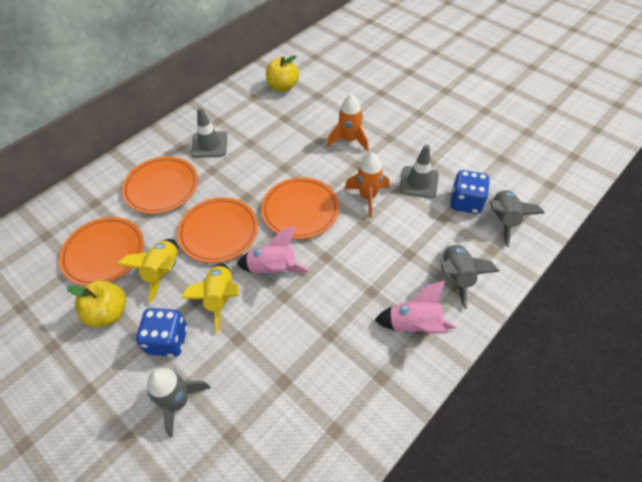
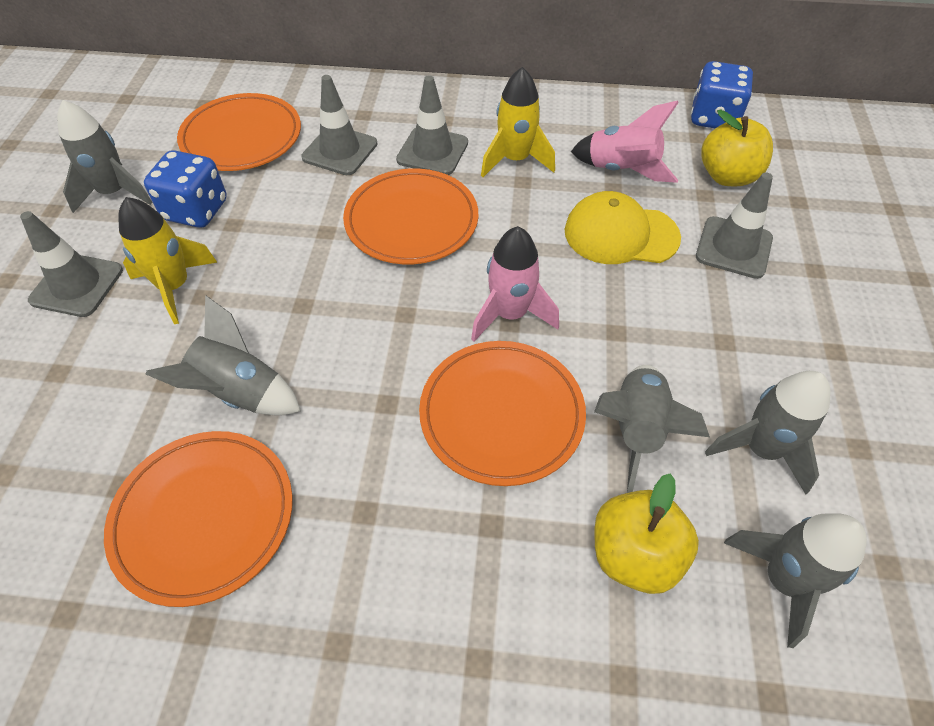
grey rocket: [147,368,211,437] [441,243,500,309] [490,190,545,247] = 3 -> [57,100,153,213] [146,295,301,416] [594,365,710,493] [705,371,831,494] [724,513,867,648] = 5
grey traffic cone: [191,107,227,158] [399,145,439,198] = 2 -> [20,211,123,317] [301,75,377,175] [396,75,468,175] [696,173,773,279] = 4
orange rocket: [327,94,369,152] [345,152,389,218] = 2 -> none = 0
yellow cap: none = 0 -> [565,191,681,264] = 1

